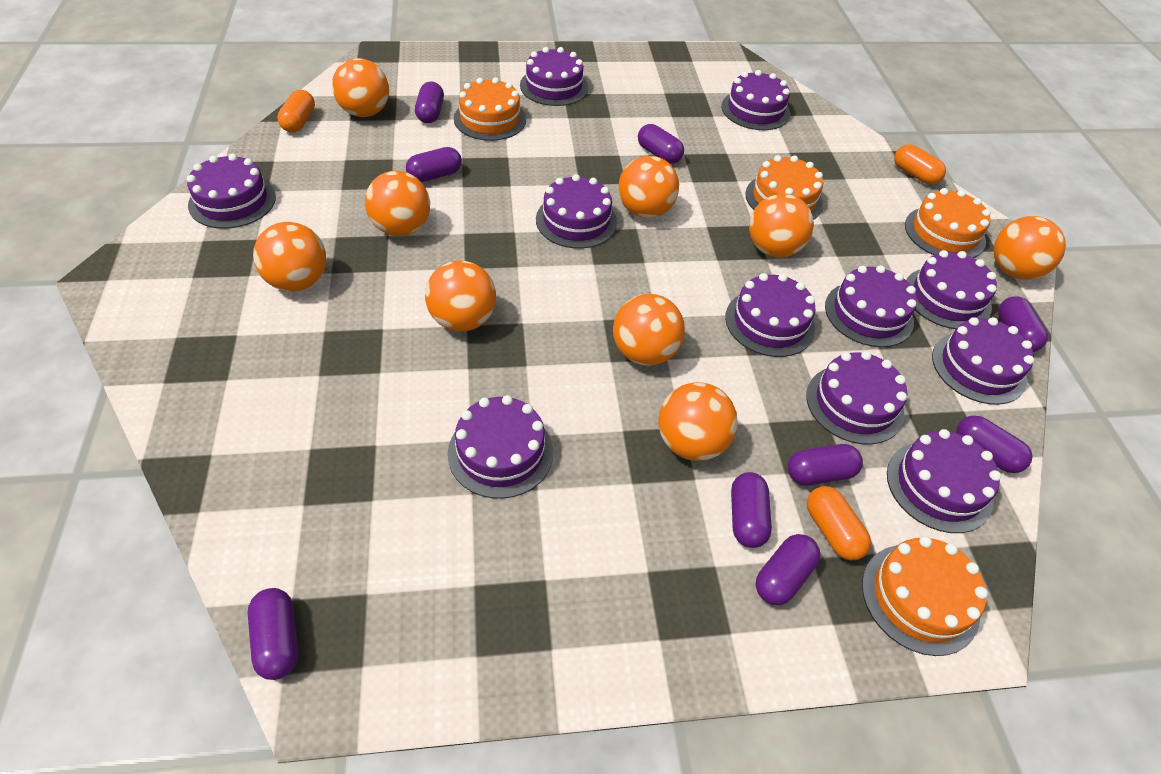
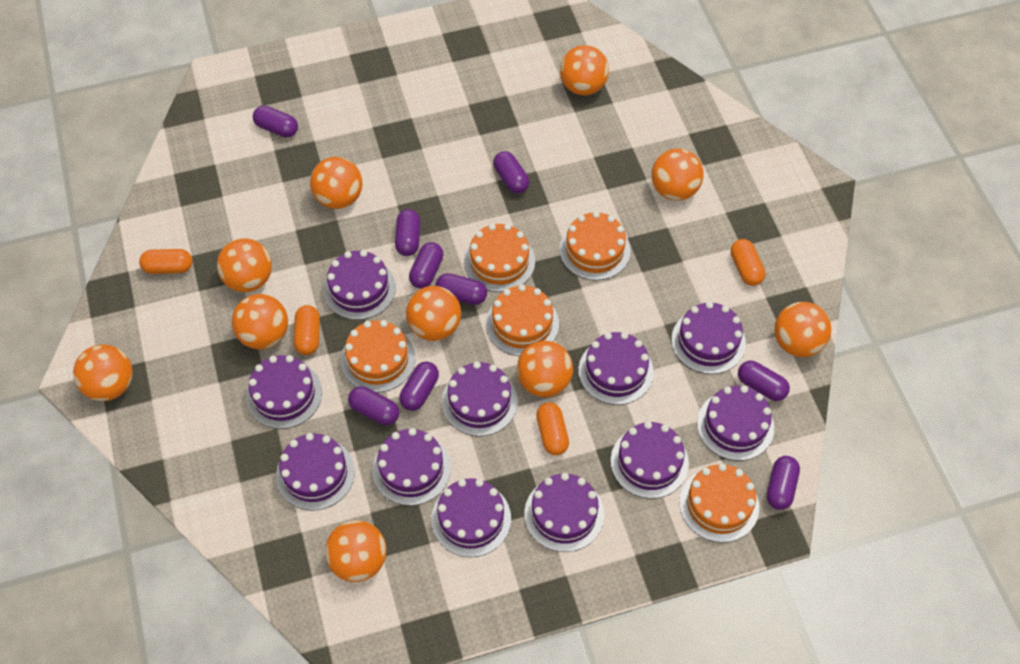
orange ball: [253,222,326,291] [332,58,389,117] [365,171,430,236] [425,260,496,331] [613,294,685,366] [618,156,679,218] [658,382,738,461] [749,194,814,258] [994,216,1066,280] = 9 -> [73,344,133,401] [217,238,272,292] [232,294,288,349] [310,157,363,209] [325,520,386,582] [406,286,461,341] [517,341,573,397] [560,45,609,95] [651,149,704,201] [774,302,831,357] = 10
orange cake: [454,77,526,141] [745,155,823,220] [862,536,988,656] [905,188,991,258] = 4 -> [341,320,415,393] [464,224,535,292] [486,284,559,356] [559,211,631,281] [679,463,759,543] = 5
orange capsule: [277,90,315,132] [807,486,871,561] [894,144,946,185] = 3 -> [139,249,193,274] [294,305,320,355] [536,402,569,455] [731,239,765,286] = 4

